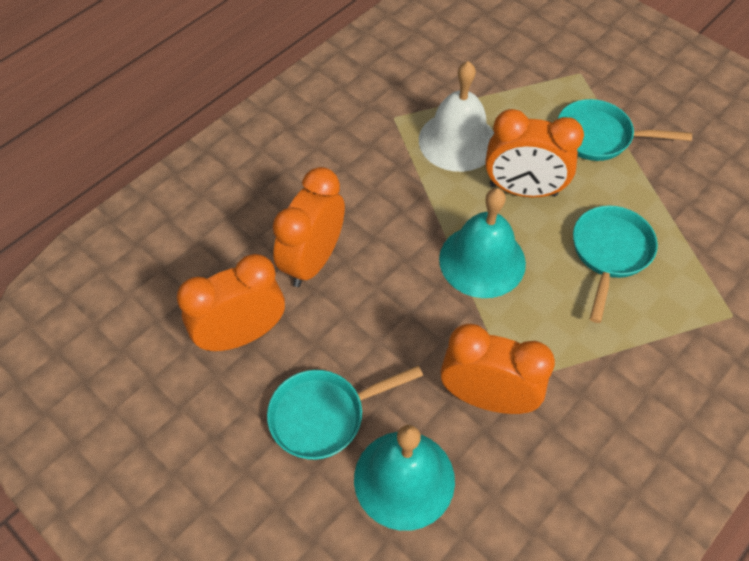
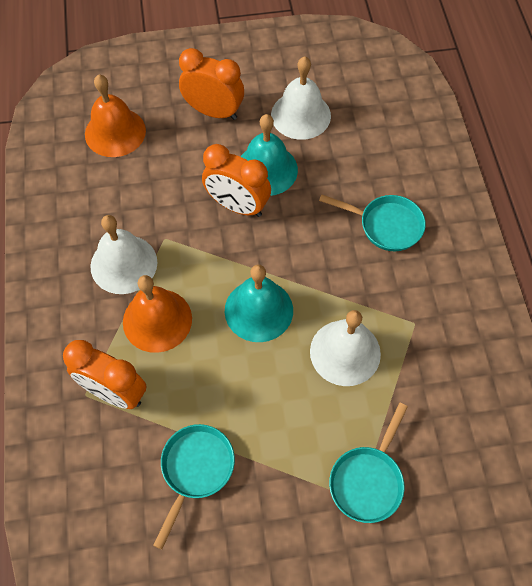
orange bell: none = 0 -> [85,75,146,157] [123,275,192,353] = 2
orange clock: [177,254,285,352] [273,167,345,287] [441,324,555,414] [485,109,584,197] = 4 -> [63,340,147,409] [179,48,244,120] [202,144,271,217] = 3
white bell: [419,61,494,172] = 1 -> [90,215,157,294] [271,56,331,140] [310,310,381,386] = 3

